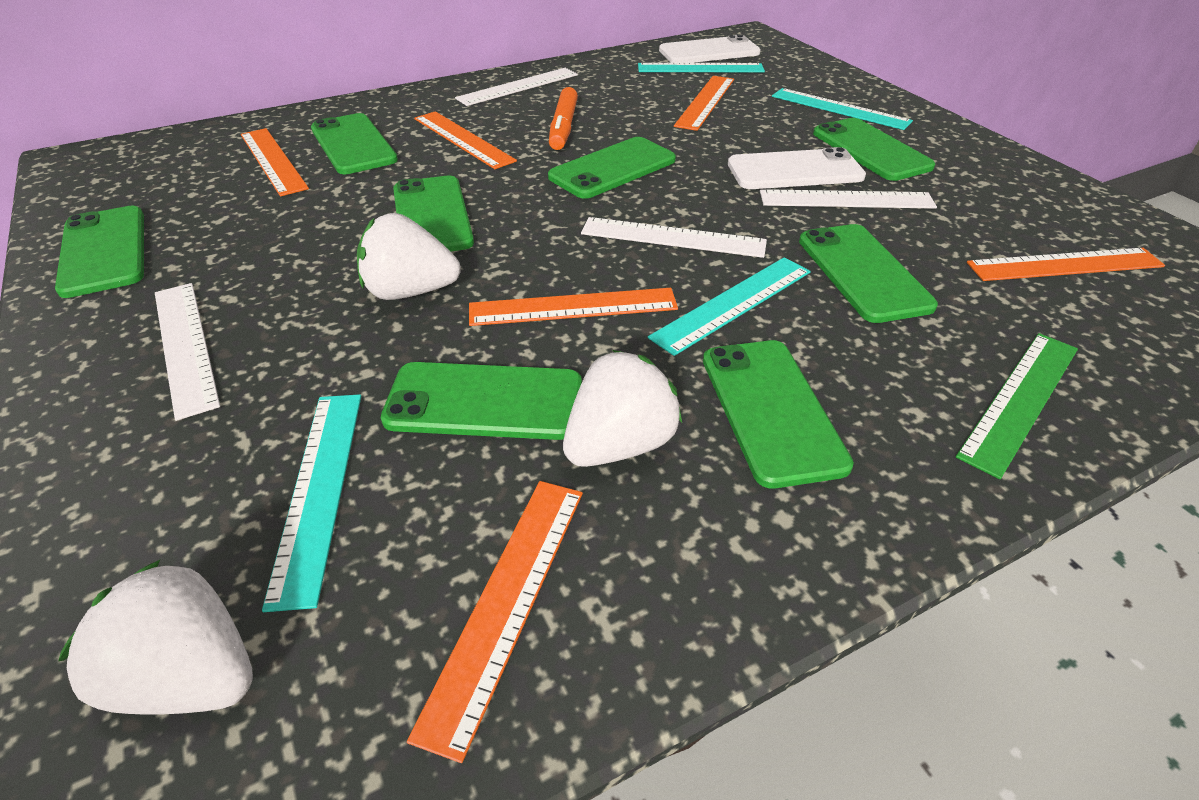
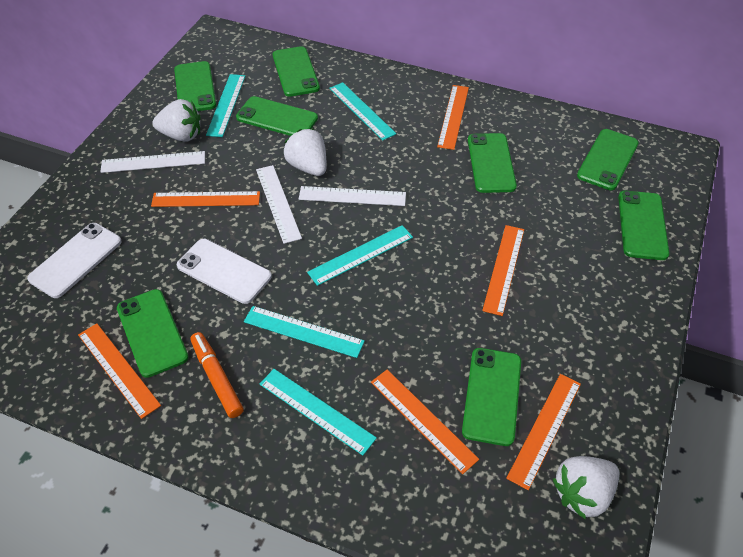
green ruler: [956,333,1078,479] = 1 -> none = 0
turquoise ruler: [262,394,361,612] [638,63,765,73] [648,257,811,356] [772,88,913,130] = 4 -> [206,74,245,137] [244,306,365,358] [260,369,377,456] [307,225,413,286] [329,82,396,141] = 5
white ruler: [155,283,220,421] [455,68,578,106] [581,217,767,258] [760,189,937,209] = 4 -> [100,151,205,173] [256,165,302,244] [299,186,406,206] = 3

